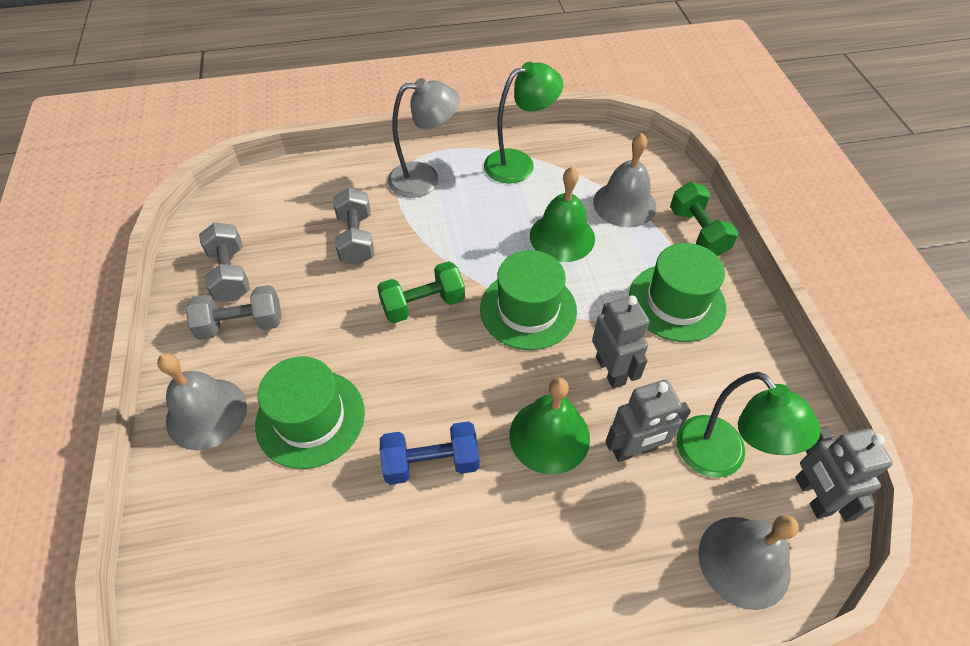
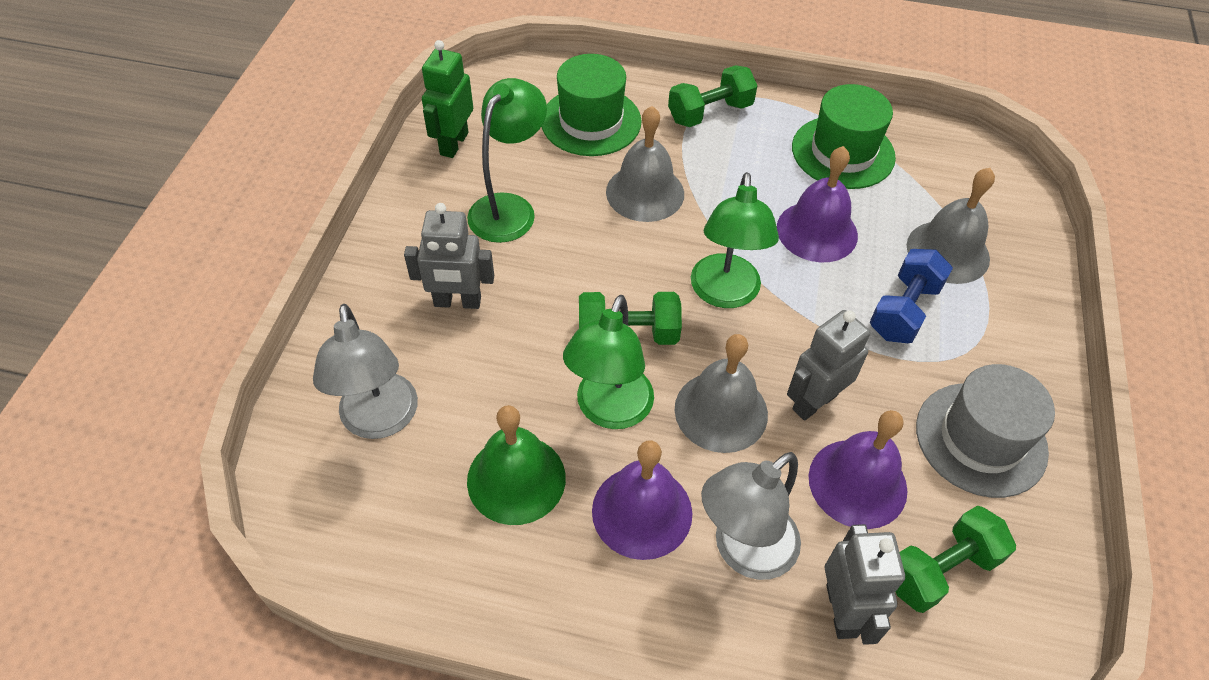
green bell: [509,378,590,475] [530,167,595,262] = 2 -> [467,405,566,525] = 1
green dumbbell: [377,261,465,323] [670,182,738,256] = 2 -> [579,292,682,345] [668,65,757,127] [896,506,1016,613] = 3
green hat: [255,356,365,469] [480,250,577,350] [629,243,726,342] = 3 -> [541,54,642,156] [792,84,896,189] = 2
green lamp: [484,62,563,183] [676,372,821,478] = 2 -> [467,78,547,243] [563,295,654,429] [691,172,779,308] = 3
green robot: none = 0 -> [422,40,473,158] = 1
grey dumbbell: [186,285,282,340] [199,222,250,302] [333,188,374,265] = 3 -> none = 0
grey hat: none = 0 -> [916,364,1055,498] = 1
grey lamp: [388,78,460,198] = 1 -> [313,304,418,439] [701,452,801,580] = 2
purple bell: none = 0 -> [592,440,692,560] [777,146,858,262] [809,410,908,529] = 3

